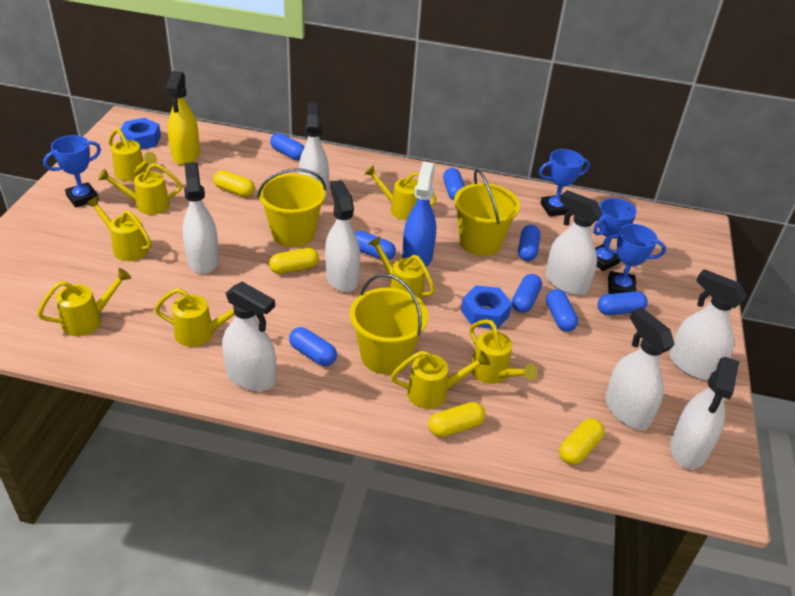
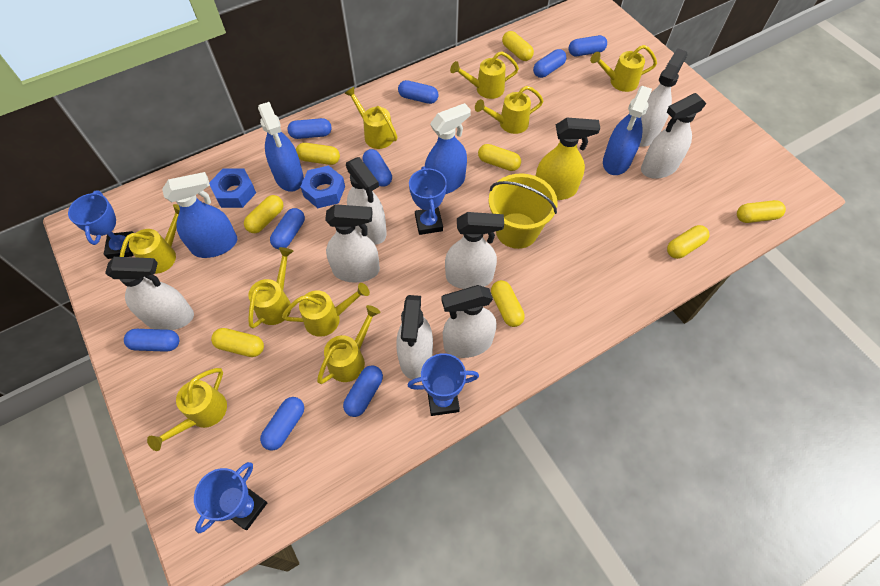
blue capsule: [270,133,304,160] [289,327,337,366] [355,231,396,260] [443,168,465,200] [512,274,542,313] [518,225,540,261] [546,289,578,332] [598,291,648,315] = 8 -> [124,329,179,352] [260,397,304,451] [270,208,305,249] [287,118,332,139] [343,365,383,417] [363,149,392,187] [398,80,438,104] [533,49,566,78] [569,35,607,56] = 9
blue spray bottle: [402,162,436,267] = 1 -> [162,172,237,258] [258,102,304,192] [425,103,471,194] [603,86,652,175] = 4
yellow bucket: [257,169,326,247] [350,273,428,375] [454,169,520,256] = 3 -> [489,173,558,249] = 1
yellow capsule: [213,170,255,197] [269,248,319,274] [429,402,485,437] [559,418,605,465] = 4 -> [211,328,264,357] [244,195,283,233] [296,143,340,165] [478,144,521,171] [491,280,525,327] [502,31,534,61] [667,225,710,259] [737,200,786,223] = 8

